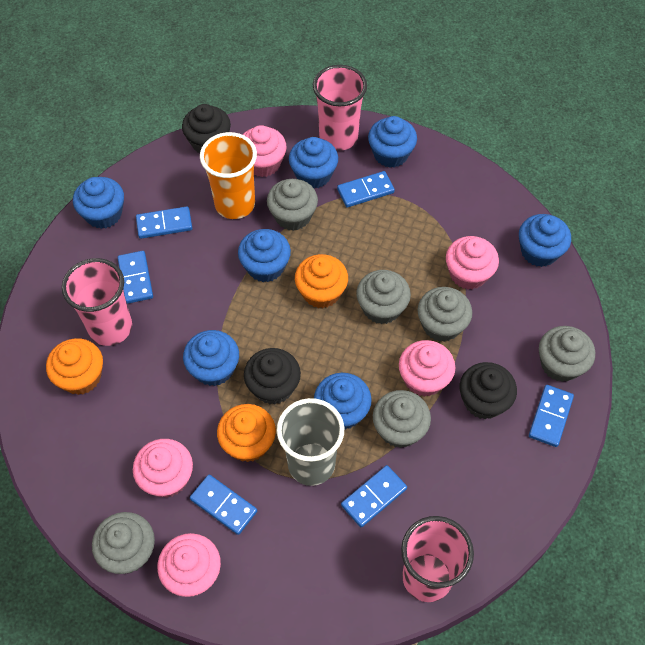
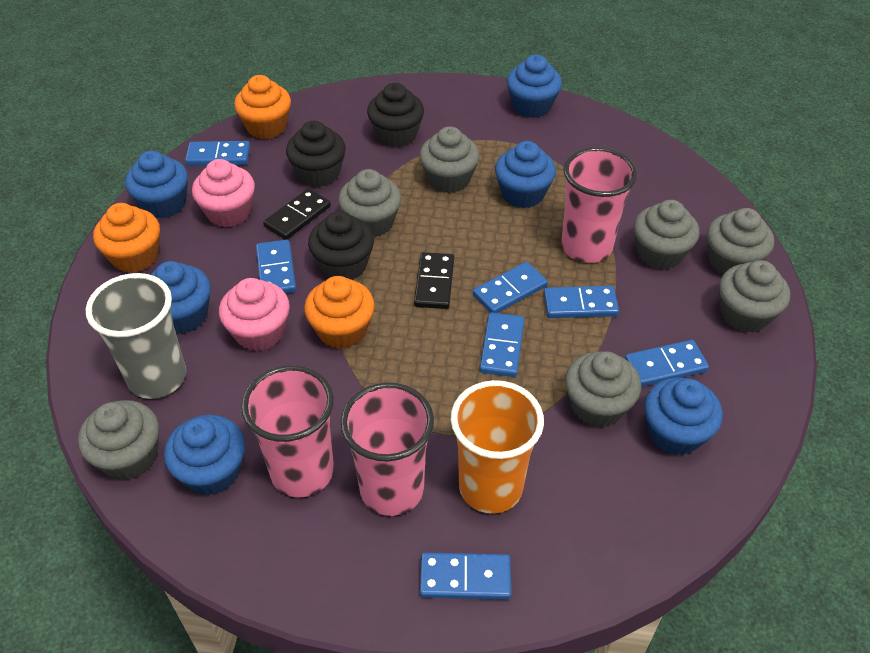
black domino: none = 0 -> [263,189,331,240] [414,252,454,309] = 2
blue cupcake: [73,177,124,229] [183,330,239,386] [238,229,291,282] [289,137,338,188] [314,373,372,430] [368,116,417,168] [519,214,571,267] = 7 -> [125,151,188,219] [151,261,211,334] [164,415,245,495] [495,141,556,208] [507,55,562,118] [644,377,723,455] = 6
blue domino: [118,251,153,304] [136,206,192,239] [190,475,257,535] [337,171,395,207] [341,465,407,527] [529,385,574,447] = 6 -> [185,141,250,166] [256,240,296,293] [420,553,511,600] [473,262,548,313] [480,312,524,377] [544,286,619,318] [625,340,709,387] = 7
grey cupcake: [92,512,155,574] [267,179,318,231] [356,270,411,324] [373,390,431,448] [417,287,472,342] [539,326,595,382] = 6 -> [78,400,159,480] [338,169,401,238] [420,126,480,193] [565,351,641,427] [634,200,699,270] [707,208,774,275] [719,260,790,333] = 7
pink cupcake: [133,439,193,498] [157,533,221,597] [243,125,287,177] [399,340,455,397] [446,236,499,290] = 5 -> [192,159,255,227] [219,278,290,351] = 2

